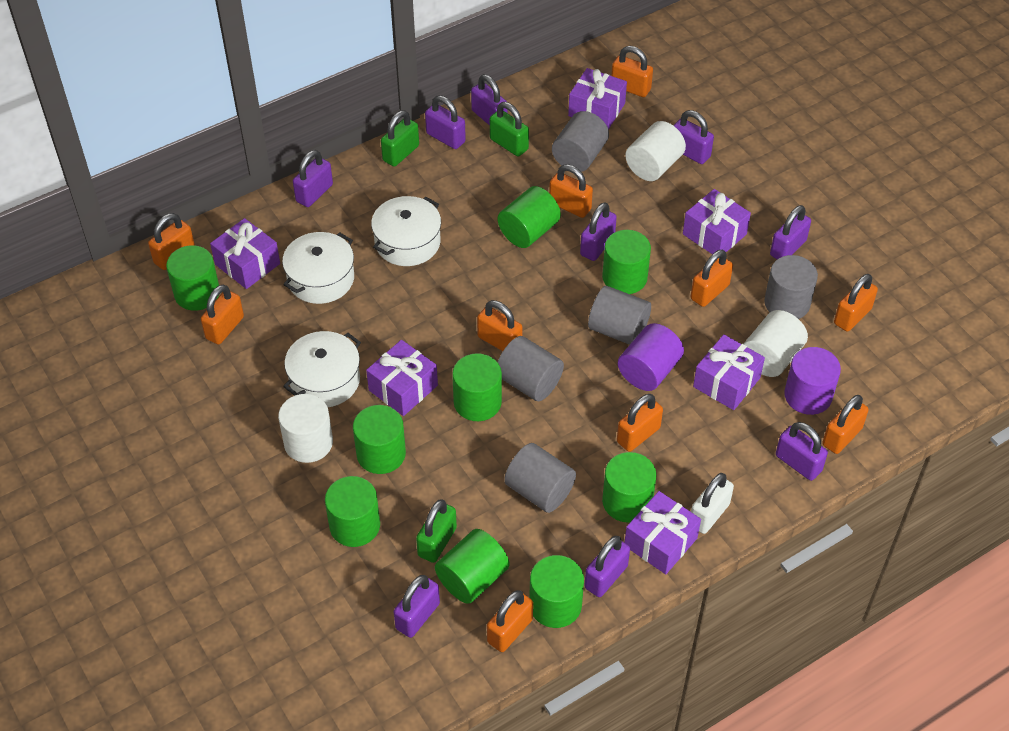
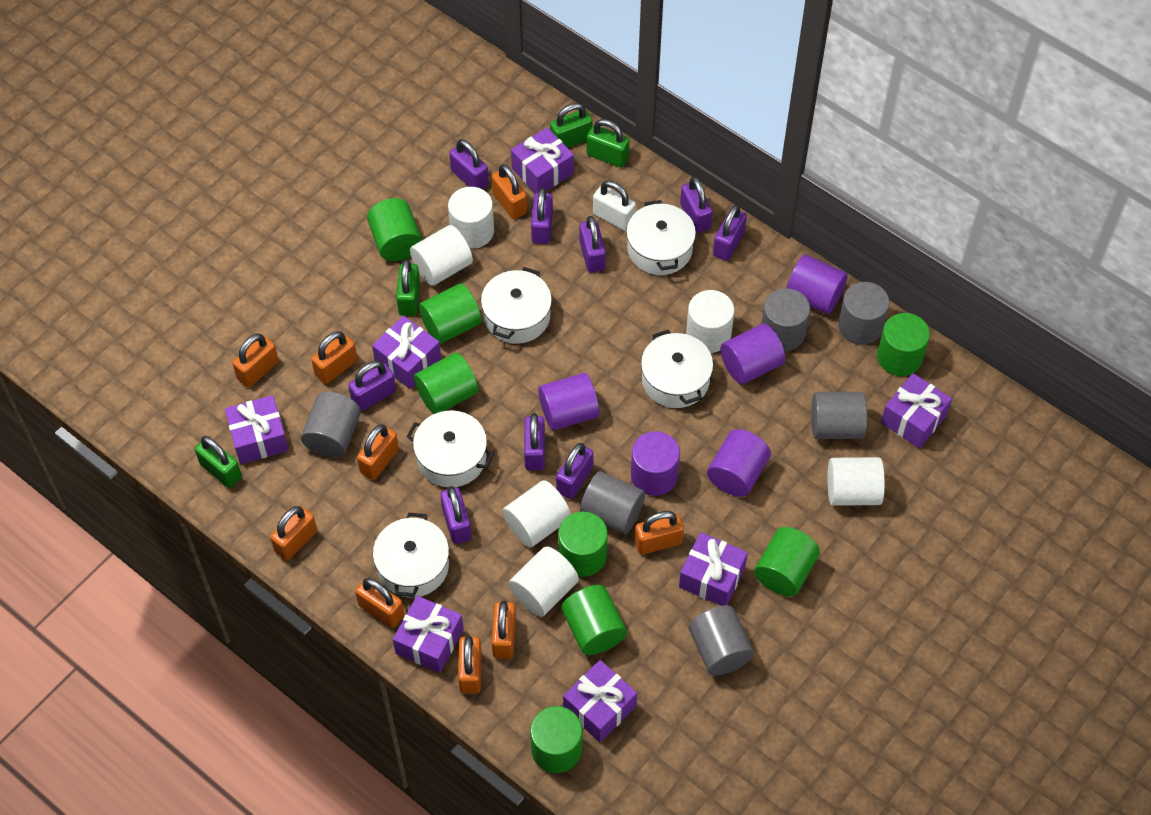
green cylinder: [166,245,219,311] [325,476,380,547] [353,405,406,474] [435,529,510,604] [452,353,502,421] [498,186,561,248] [529,555,584,628] [602,230,651,294] [602,452,657,523] = 9 -> [367,198,422,261] [414,353,478,414] [419,283,482,344] [530,706,582,773] [558,512,608,577] [561,585,627,655] [754,527,820,597] [877,313,930,376] = 8
green padlock: [381,110,419,167] [416,499,457,563] [490,102,529,156] = 3 -> [195,436,242,488] [396,259,420,316] [550,103,593,148] [587,119,630,168] = 4
grey cylinder: [498,336,564,401] [504,443,576,513] [552,111,609,172] [588,286,651,345] [764,255,818,319] = 5 -> [301,392,361,458] [580,471,645,534] [688,605,754,675] [761,288,810,351] [811,392,867,439] [838,282,890,345] = 6
orange padlock: [148,213,195,270] [201,285,244,345] [477,300,523,351] [487,590,533,652] [549,164,593,218] [611,46,653,97] [617,394,663,452] [691,250,733,307] [822,395,869,454] [834,274,878,332] = 10 -> [233,334,278,388] [270,506,317,561] [311,331,357,384] [355,578,404,628] [357,424,399,480] [458,636,482,694] [492,164,527,219] [492,601,516,659] [635,511,684,555] = 9
purple cylinder: [618,323,684,391] [784,347,841,415] = 2 -> [539,373,599,431] [631,431,680,496] [707,429,771,497] [721,323,785,384] [786,255,848,314] = 5
purple gift: [210,218,280,289] [366,340,438,416] [568,68,627,129] [624,491,701,574] [683,189,751,254] [693,334,765,410] = 6 -> [225,395,289,464] [372,316,441,389] [393,596,463,673] [511,127,574,193] [563,660,637,742] [679,532,748,606] [881,373,952,448] = 7
white cylinder: [278,394,333,463] [625,121,686,181] [744,310,808,377] = 3 -> [410,225,473,286] [448,187,494,249] [503,480,571,548] [509,546,579,617] [686,290,734,353] [827,457,885,506] = 6
white pot: [282,232,354,304] [283,331,361,407] [371,196,441,266] = 3 -> [373,512,449,598] [406,410,494,487] [481,267,552,344] [626,200,696,275] [641,330,713,408] = 5

